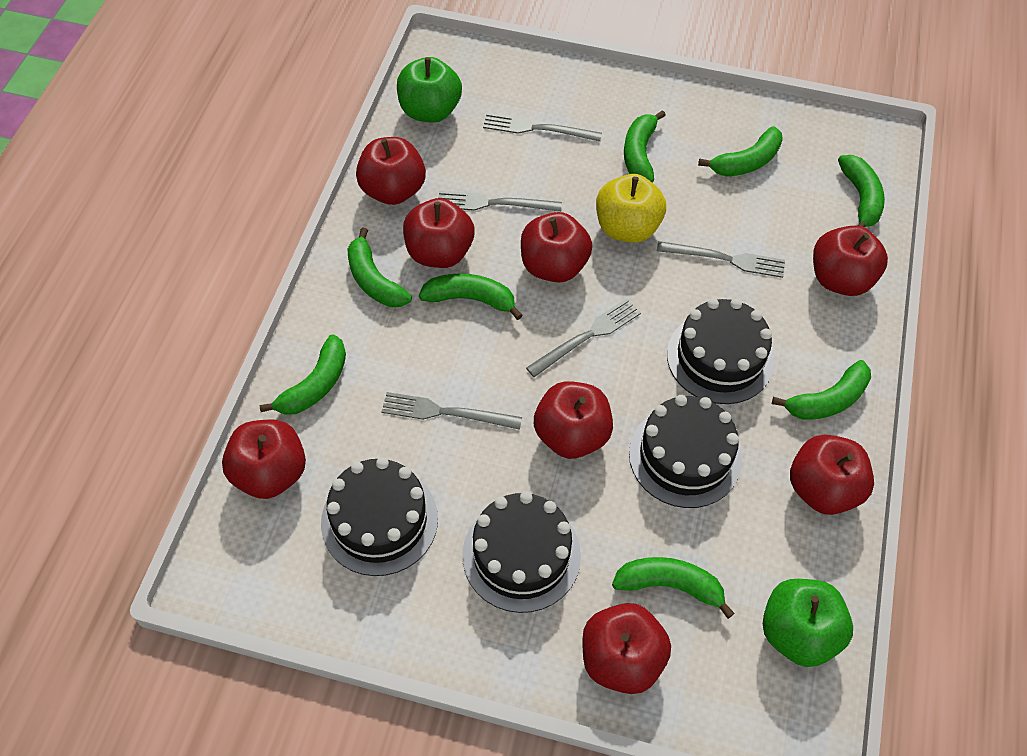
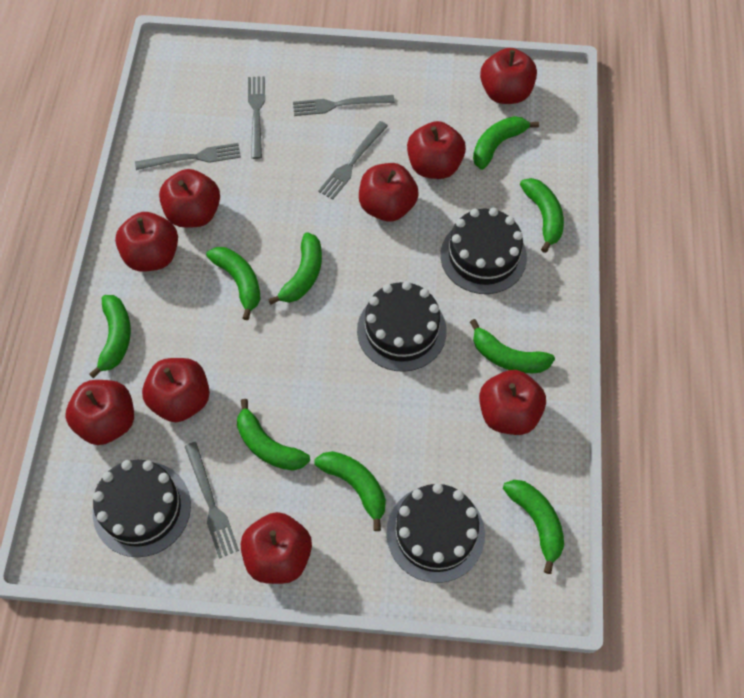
green apple: [397,57,462,123] [763,579,853,667] = 2 -> none = 0
green banana: [259,334,346,415] [347,228,412,307] [419,274,523,320] [612,557,735,619] [624,110,666,183] [698,126,783,176] [772,360,871,420] [838,155,885,228] = 8 -> [89,295,131,378] [206,247,260,320] [237,399,310,471] [268,232,322,305] [314,451,386,531] [470,319,555,373] [473,116,539,170] [503,480,564,574] [520,178,564,253] = 9
red apple: [222,419,306,499] [356,137,426,205] [403,198,475,268] [521,212,592,283] [534,381,613,459] [582,603,671,694] [790,435,874,515] [813,225,888,296] = 8 -> [65,380,134,445] [115,212,178,272] [142,358,210,422] [159,169,220,228] [241,512,312,584] [359,163,419,221] [407,121,466,179] [479,370,546,435] [480,48,537,104] = 9
yellow apple: [596,174,666,243] = 1 -> none = 0

